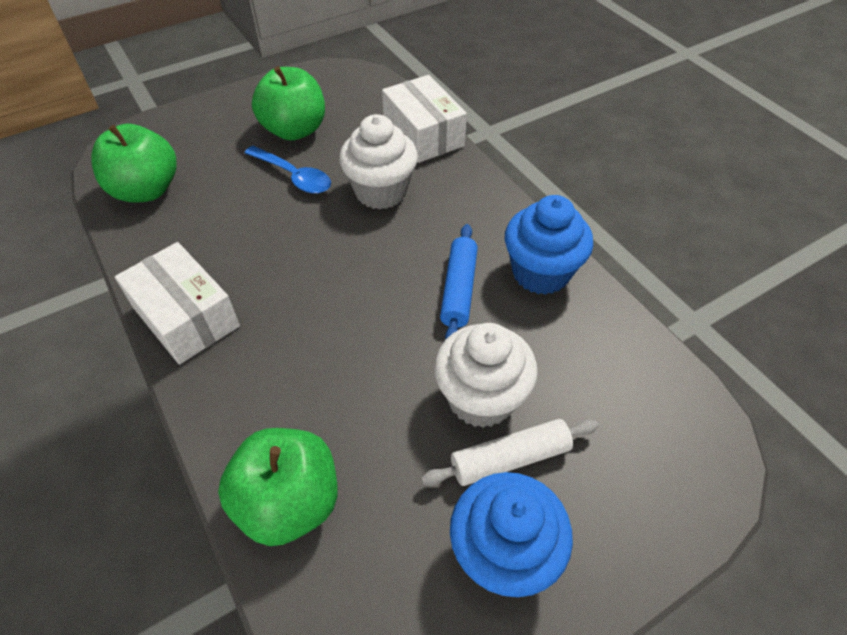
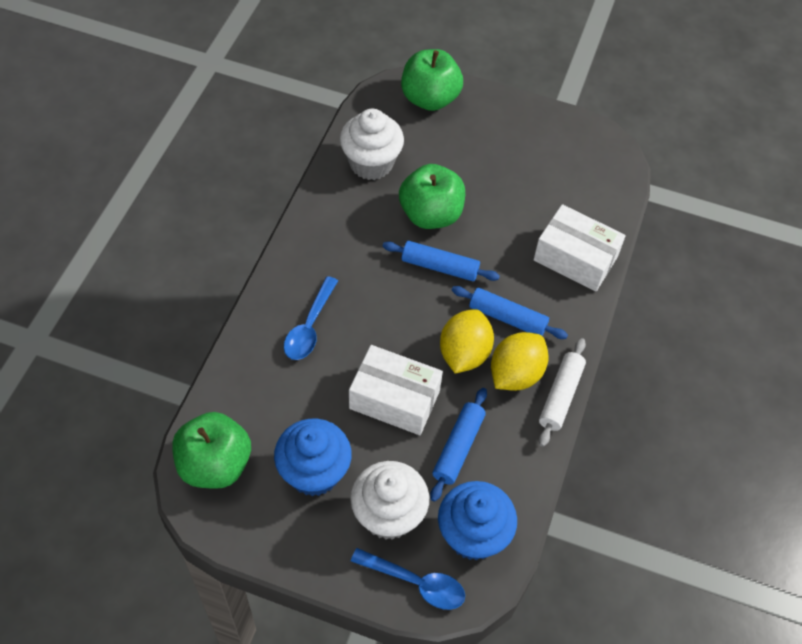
blue rolling pin: [440,224,478,340] = 1 -> [383,241,500,281] [430,388,487,502] [452,286,568,339] = 3
blue spoon: [245,146,331,194] = 1 -> [284,276,338,360] [351,548,465,610] = 2
yellow lemon: none = 0 -> [440,309,494,373] [491,332,549,391] = 2

